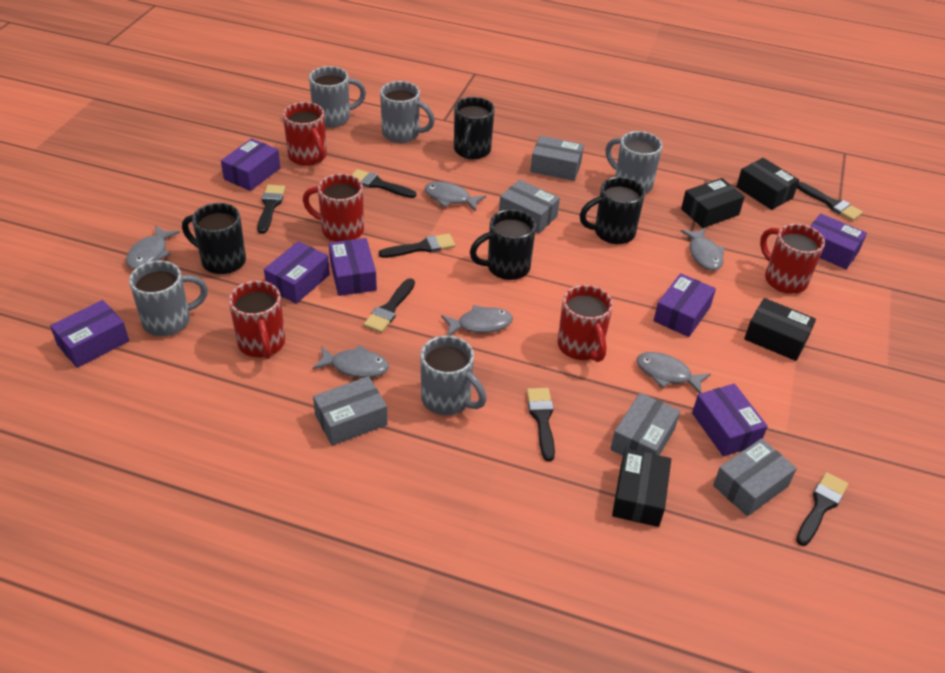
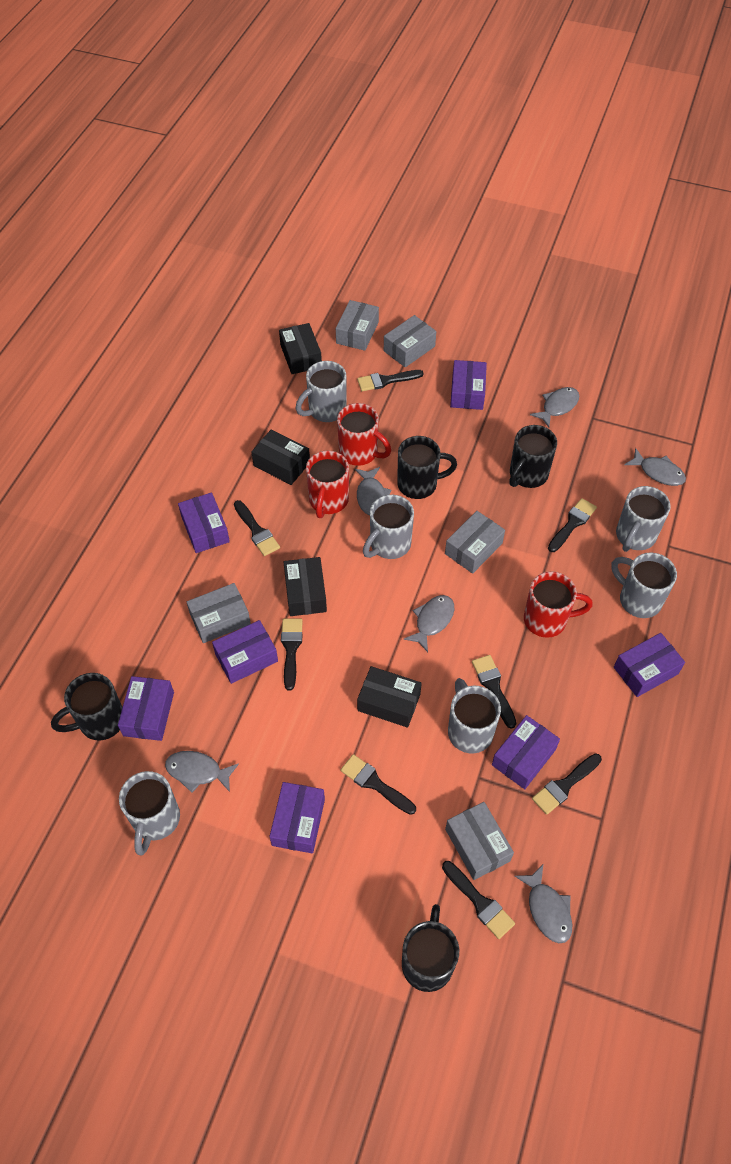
black brush: [257,185,285,234] [352,169,416,198] [363,278,415,333] [379,234,455,258] [527,388,555,461] [796,472,848,546] [797,182,863,221] = 7 -> [234,500,280,556] [281,619,303,690] [340,754,416,815] [357,370,423,391] [442,861,515,939] [472,655,516,729] [532,753,602,815] [548,498,597,552] = 8
grey mug: [129,261,208,336] [309,66,366,127] [380,81,435,143] [421,335,487,415] [606,131,662,194] = 5 -> [119,771,180,856] [296,361,346,422] [363,495,414,559] [448,678,501,754] [611,553,677,618] [616,486,671,552] = 6
red mug: [229,281,285,359] [283,102,327,166] [303,174,364,242] [558,285,613,362] [760,224,825,294] = 5 -> [306,451,349,518] [337,403,391,466] [524,571,593,638] = 3

